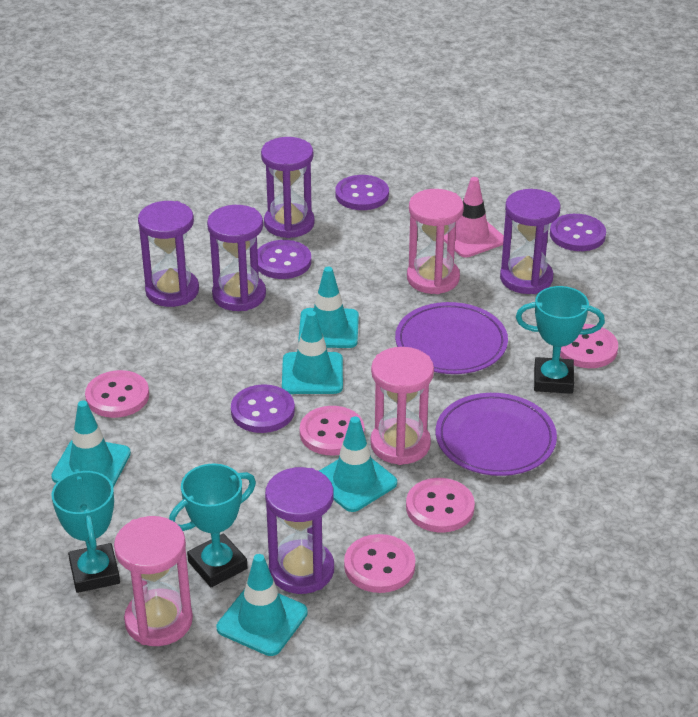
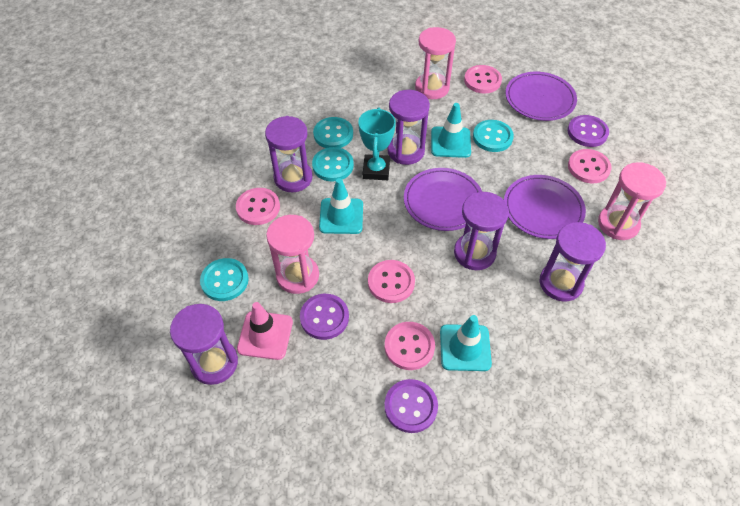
purple button: [231,384,295,433] [257,240,311,279] [335,175,389,210] [550,214,606,251] = 4 -> [300,294,349,340] [384,379,438,433] [567,115,609,147] = 3
purple plate: [395,302,508,374] [436,393,557,476] = 2 -> [404,168,482,231] [504,175,586,239] [505,72,577,121] = 3
turquoise button: none = 0 -> [200,258,249,301] [312,147,354,182] [313,117,353,148] [473,120,514,152] = 4
turquoise traffic cone: [51,400,131,487] [217,554,308,656] [282,311,343,394] [298,267,359,348] [319,416,397,512] = 5 -> [319,178,363,234] [431,103,471,158] [440,315,492,371] = 3
turquoise trophy: [52,469,120,593] [169,464,256,587] [516,286,605,394] = 3 -> [358,107,396,180] = 1

